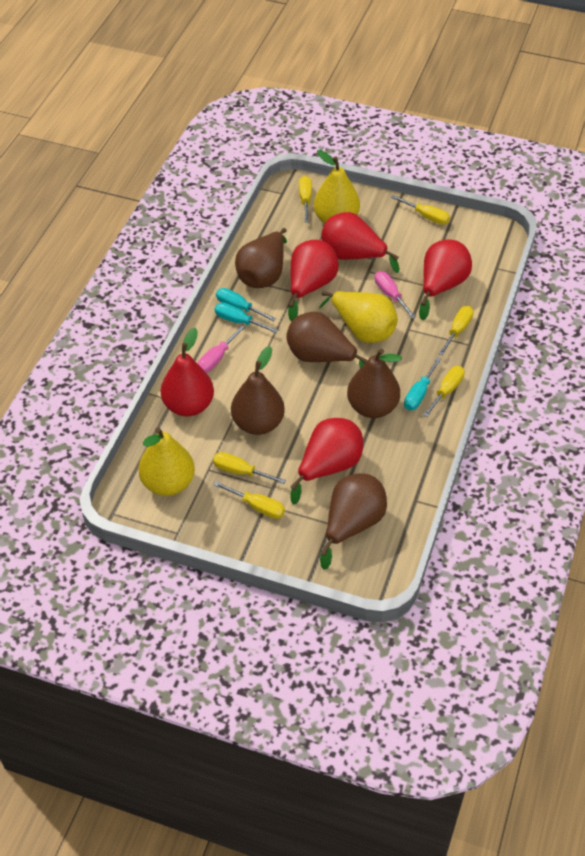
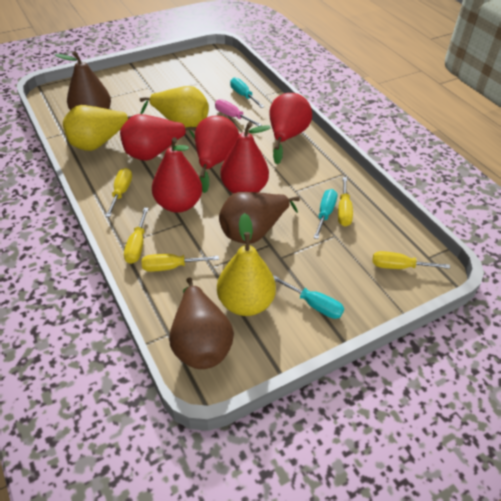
brown pear: [231,346,285,435] [235,228,287,288] [286,312,368,368] [320,473,387,570] [347,349,402,418] = 5 -> [55,51,111,110] [169,277,234,369] [219,192,300,244] = 3
pink screwdriver: [198,325,245,373] [375,271,416,318] = 2 -> [215,99,262,126] = 1
yellow screwdriver: [213,452,286,484] [213,481,285,519] [299,176,312,222] [391,195,450,225] [423,366,465,417] [439,306,474,356] = 6 -> [106,168,132,217] [124,208,149,264] [141,254,219,272] [338,177,353,226] [372,251,450,269] = 5

